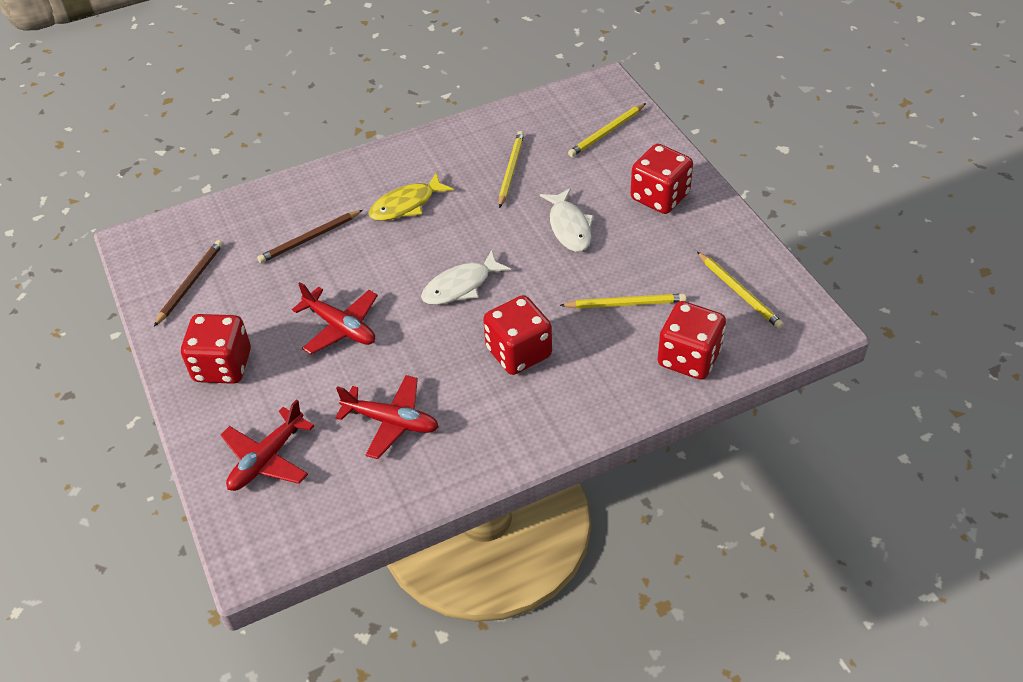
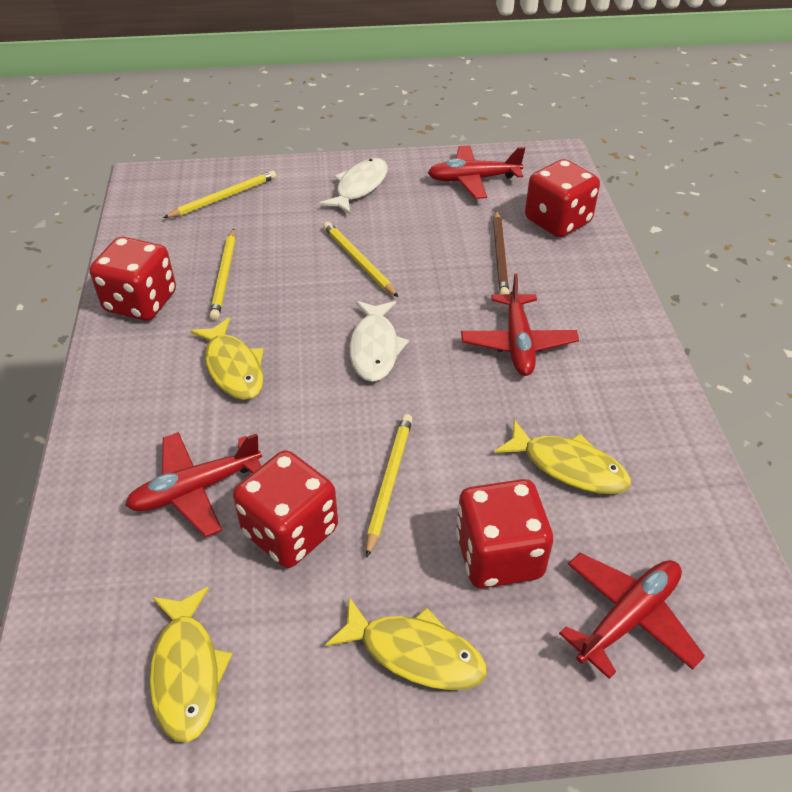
brown pencil: [154,240,223,326] [257,210,363,263] = 2 -> [493,210,509,294] = 1
red plane: [221,399,314,491] [292,282,378,354] [335,375,439,459] = 3 -> [125,432,262,537] [428,145,525,199] [461,274,579,376] [559,553,705,679] = 4
yellow fish: [369,173,454,221] = 1 -> [150,587,232,743] [190,317,264,400] [325,597,487,690] [494,420,631,494] = 4

